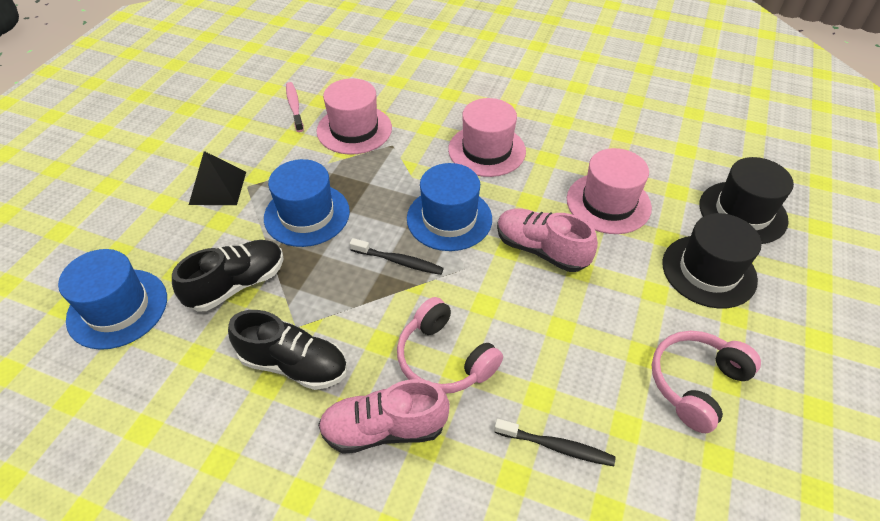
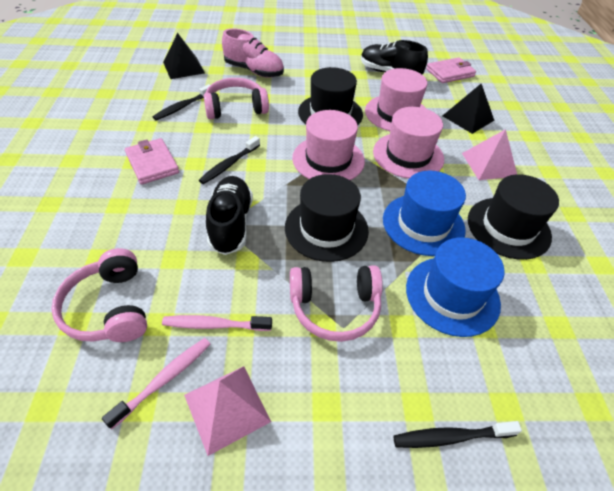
black hat: [662,213,762,308] [700,157,794,244] = 2 -> [285,174,369,262] [298,67,363,125] [468,174,559,260] = 3
black pyramid: [189,151,246,205] = 1 -> [163,33,205,79] [443,84,494,134] = 2
black toothbrush: [350,238,444,275] [494,419,616,466] = 2 -> [152,84,210,120] [199,136,260,184] [393,421,522,448] = 3
blue hat: [58,249,167,350] [264,159,350,247] [407,163,492,251] = 3 -> [383,171,466,256] [406,237,505,337] = 2
pink headphones: [397,297,503,394] [652,331,761,433] = 2 -> [51,248,147,342] [204,78,269,119] [290,265,383,342] = 3
pink pyramid: none = 0 -> [184,366,271,456] [462,129,517,180] = 2
pink shoe: [318,379,450,454] [497,208,598,272] = 2 -> [222,28,284,78] = 1
pink toothbrush: [286,82,304,132] = 1 -> [102,338,211,429] [162,315,272,331] = 2
pink wallet: none = 0 -> [125,138,179,185] [426,58,476,83] = 2

